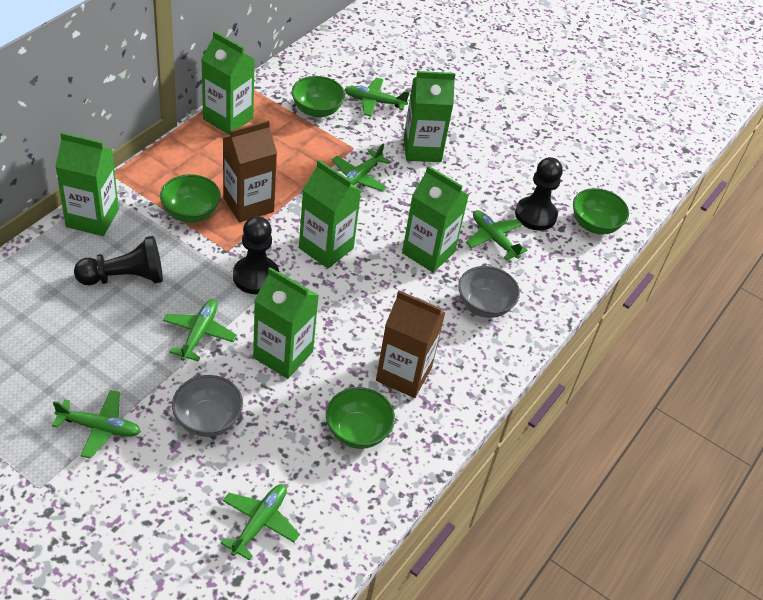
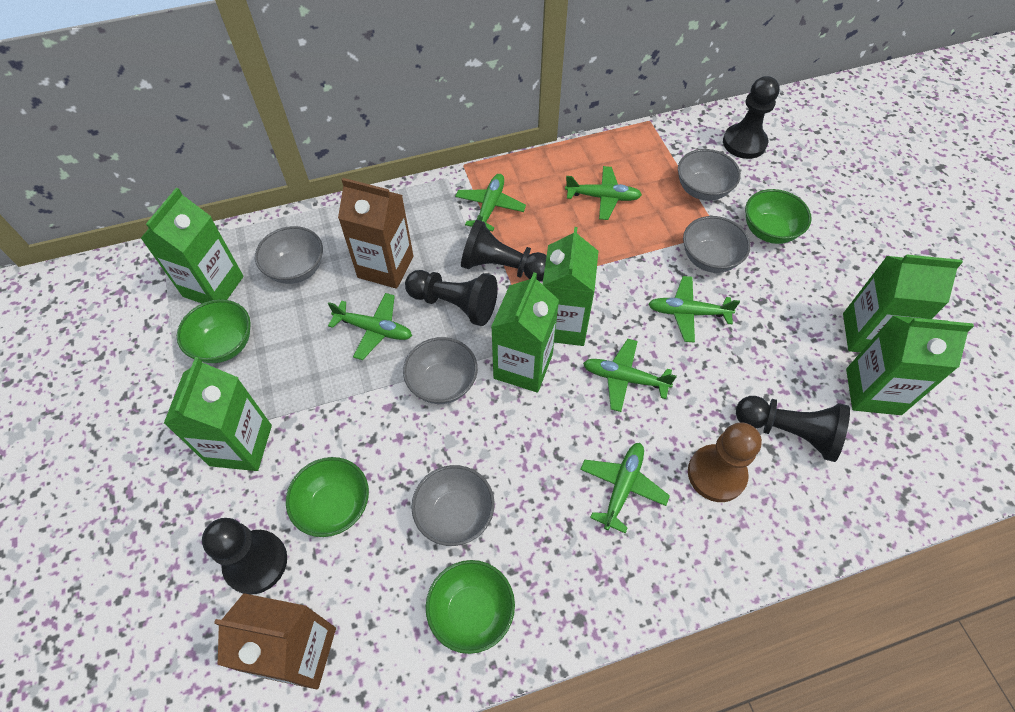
black pawn: [74,236,163,285] [233,216,279,294] [515,157,563,231] = 3 -> [202,518,287,595] [405,270,498,326] [461,220,547,282] [723,76,780,159] [736,396,850,462] = 5
brown pawn: none = 0 -> [688,422,762,502] = 1
grey bowl: [172,375,243,437] [458,266,520,318] = 2 -> [255,226,323,284] [403,337,478,404] [411,465,495,546] [678,149,741,201] [683,216,751,273] = 5

